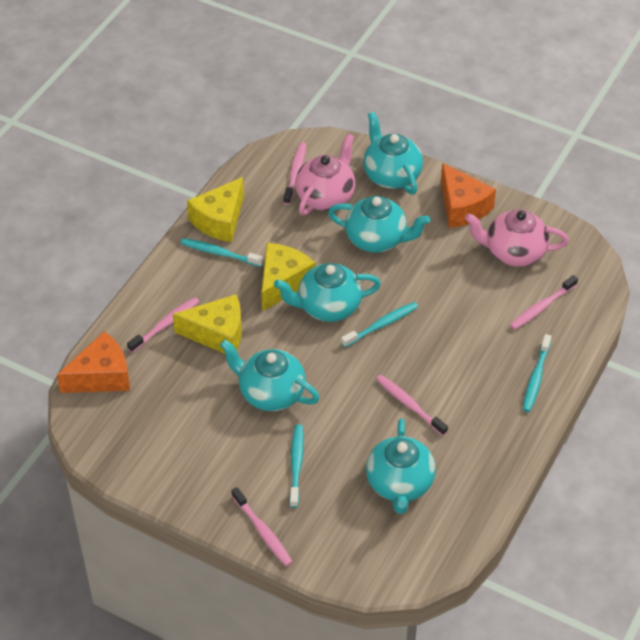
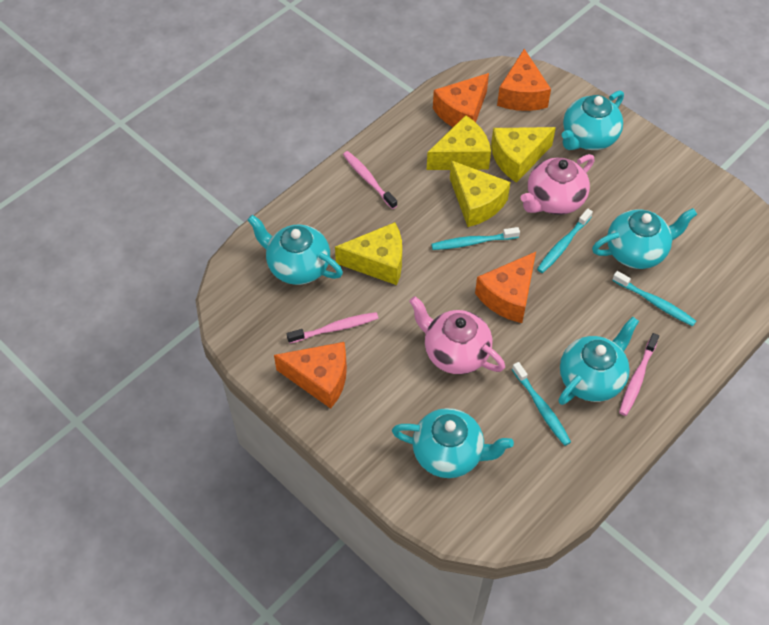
orange cheese: [57,331,130,393] [441,163,496,228] = 2 -> [274,342,347,409] [433,73,489,127] [475,252,536,323] [497,49,551,111] = 4
pink toothbrush: [127,297,199,353] [231,487,293,567] [283,142,307,205] [376,375,448,436] [510,275,578,330] = 5 -> [287,312,379,344] [343,151,397,209] [619,333,659,416] = 3
yellow cheese: [173,294,242,354] [187,177,244,242] [261,243,316,311] = 3 -> [335,222,402,285] [427,115,491,170] [450,161,511,227] [491,127,556,183] = 4

